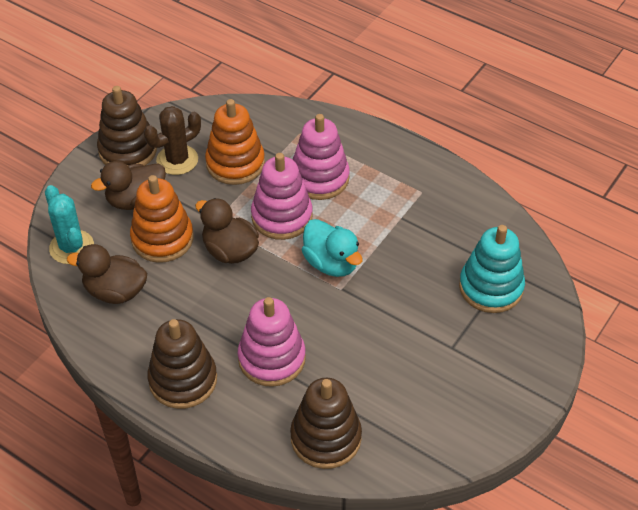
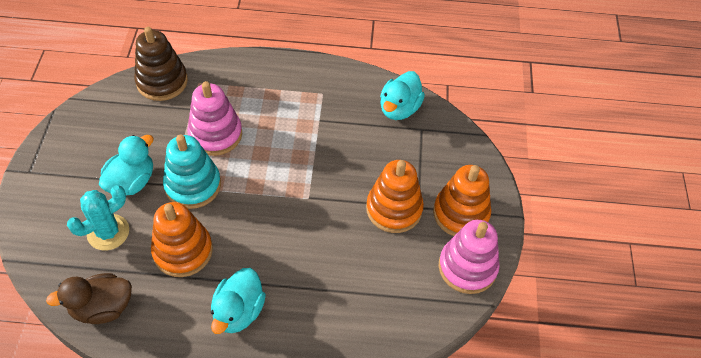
brown cactus: [144,106,201,175] = 1 -> none = 0
brown duck: [67,244,147,304] [91,161,166,210] [195,198,259,264] = 3 -> [46,273,132,324] = 1
brown stacking toy: [97,86,157,166] [147,319,217,409] [290,378,362,469] = 3 -> [134,27,188,101] = 1
orange stacking toy: [130,175,194,263] [205,99,265,185] = 2 -> [151,202,213,277] [366,160,424,233] [433,165,491,236] = 3
pink stacking toy: [238,297,306,387] [251,153,313,240] [293,114,350,200] = 3 -> [187,81,242,156] [439,220,500,294] = 2
turquoise duck: [302,219,363,277] = 1 -> [99,135,154,195] [211,268,266,334] [380,71,425,120] = 3

